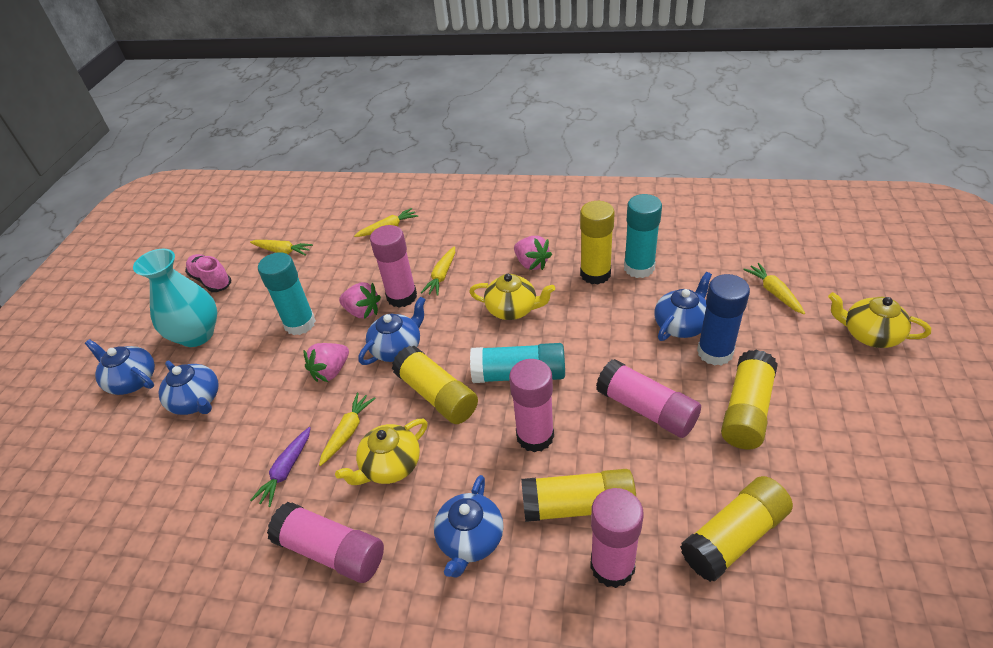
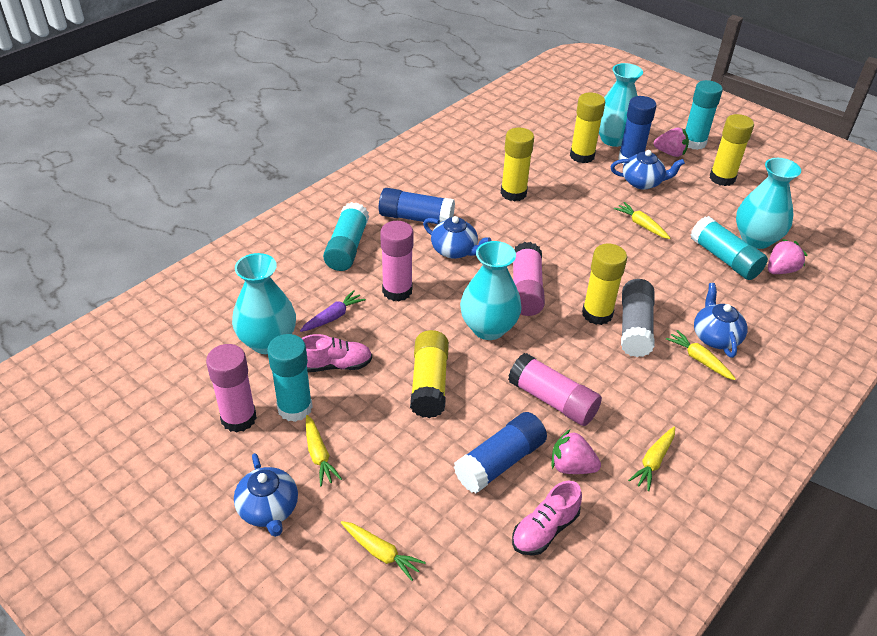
blue glue stick: [697,274,750,366] = 1 -> [379,188,455,224] [454,412,547,493] [618,96,657,164] = 3
blue teapot: [85,339,155,395] [158,361,219,415] [358,297,426,365] [434,475,504,578] [654,272,712,341] = 5 -> [234,453,298,537] [423,216,492,259] [611,150,685,189] [694,283,748,358] = 4
grey glue stick: none = 0 -> [621,279,655,357] = 1
pink glue stick: [267,502,384,583] [370,225,417,307] [509,359,554,452] [590,488,644,588] [596,359,701,438] = 5 -> [206,344,257,432] [380,221,414,301] [508,353,602,426] [513,242,545,316] = 4
pink shoe: [185,254,231,292] = 1 -> [301,334,372,372] [512,481,582,555] = 2
turquoise glue stick: [258,252,316,335] [470,343,565,383] [624,194,662,278] = 3 -> [267,334,313,422] [323,202,369,271] [685,80,723,150] [690,216,768,280] = 4
turquoise vase: [133,249,217,347] = 1 -> [232,253,296,354] [460,241,522,340] [599,63,643,147] [736,158,801,249] = 4
yellow teapot: [335,419,428,485] [469,274,555,320] [828,292,931,348] = 3 -> none = 0

